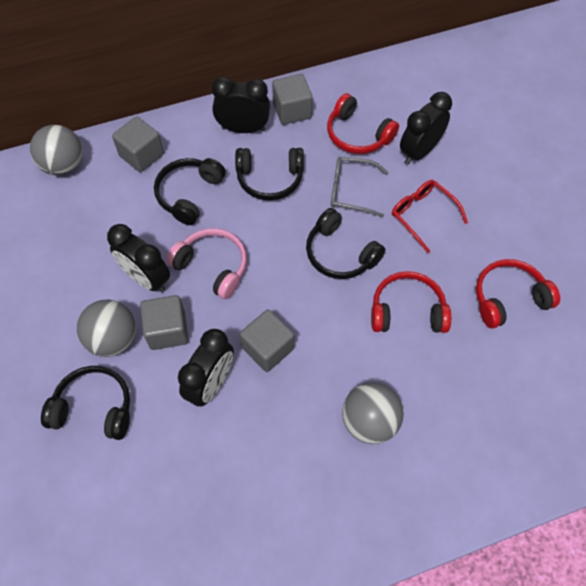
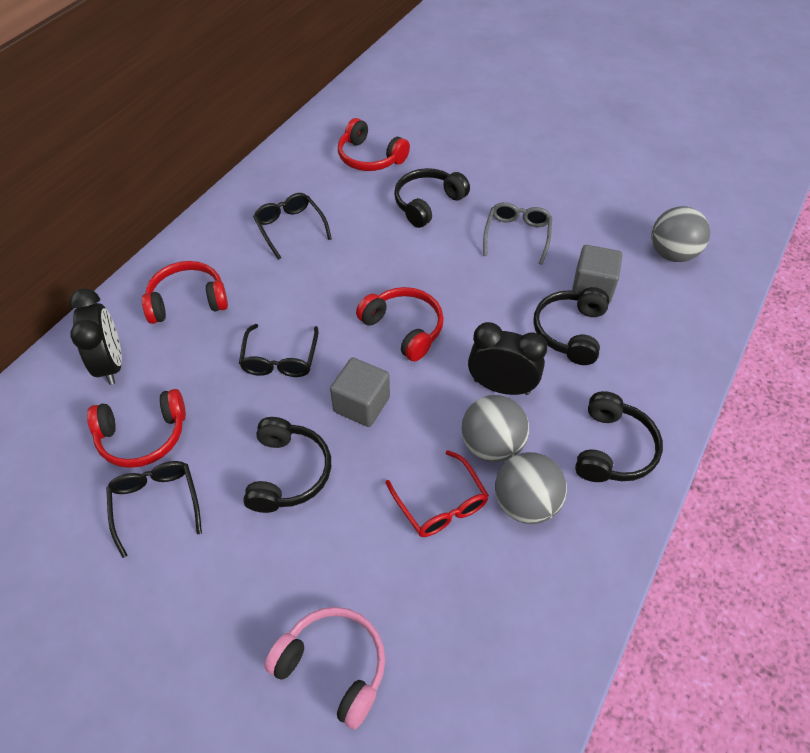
black clock: [107,224,170,293] [178,329,234,406] [211,76,270,133] [400,92,452,164] = 4 -> [69,288,122,385] [468,322,547,395] = 2
black glasses: none = 0 -> [106,461,202,558] [239,324,318,377] [253,193,332,260] = 3
grey cube: [112,116,164,172] [140,295,189,350] [240,309,294,372] [272,74,313,125] = 4 -> [330,357,390,427] [572,245,622,303] = 2
red headphones: [327,93,399,154] [371,271,451,333] [476,259,560,328] = 3 -> [87,389,186,468] [142,261,228,324] [338,118,410,171] [356,287,444,362] = 4

